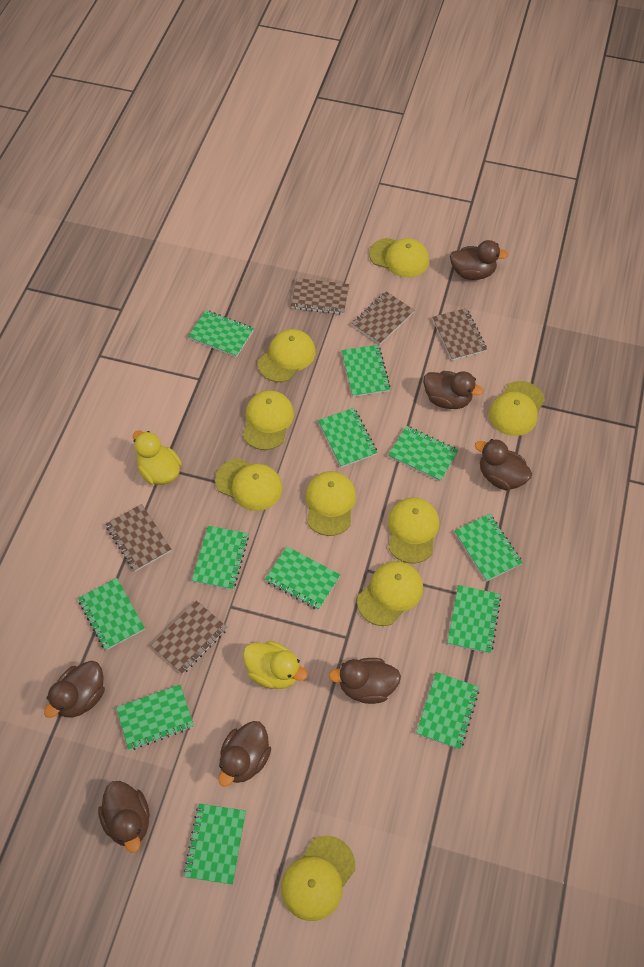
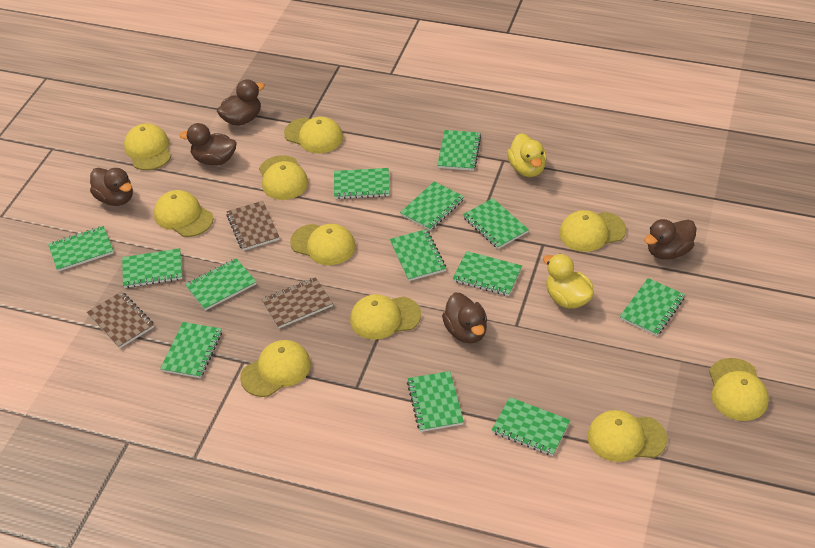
brown duck: [44,661,105,718] [98,781,150,853] [218,721,271,787] [329,658,401,704] [423,371,483,409] [450,240,508,280] [475,439,532,490] = 7 -> [90,168,133,206] [179,123,237,165] [217,79,265,126] [442,293,487,343] [644,219,696,260] = 5
brown notebook: [105,504,171,571] [151,601,227,674] [291,278,349,315] [352,291,415,344] [432,308,487,360] = 5 -> [87,291,154,349] [226,201,280,251] [261,277,333,329] = 3
green notebook: [78,578,145,650] [116,684,194,750] [184,804,246,885] [188,310,254,357] [192,526,249,590] [265,546,340,610] [318,408,377,467] [342,345,391,397] [388,426,459,481] [416,672,479,750] [447,585,501,654] [455,514,523,582] = 12 -> [48,226,114,271] [122,248,182,288] [160,322,222,378] [185,258,256,311] [334,168,390,199] [390,229,446,281] [400,181,464,231] [407,371,464,432] [437,130,481,171] [453,251,522,296] [463,198,529,249] [492,397,571,456] [620,278,685,336] = 13
yellow cap: [215,458,283,511] [243,390,294,450] [257,329,316,382] [281,836,355,921] [305,471,356,536] [357,561,423,626] [369,238,429,277] [388,497,439,563] [489,381,545,436] = 9 -> [124,123,171,170] [154,190,214,237] [240,340,311,397] [259,155,308,200] [284,117,343,153] [290,224,356,265] [350,294,421,340] [559,210,626,252] [587,410,667,462] [709,358,769,421] = 10

